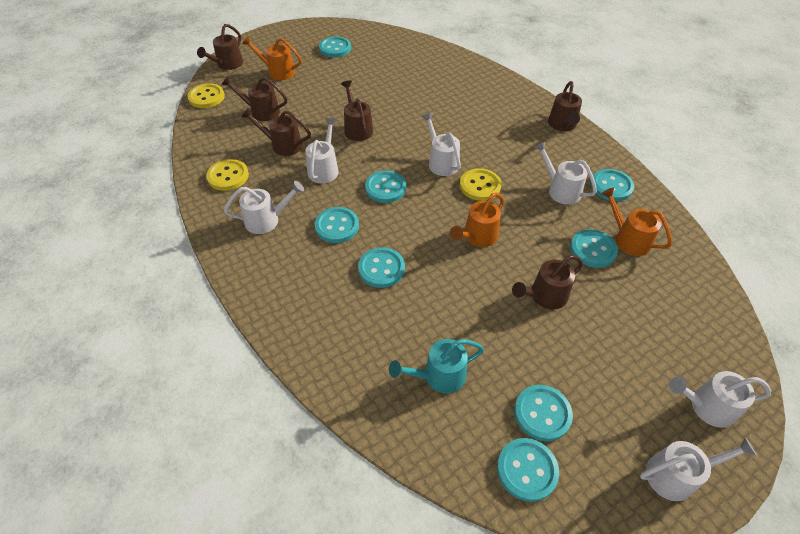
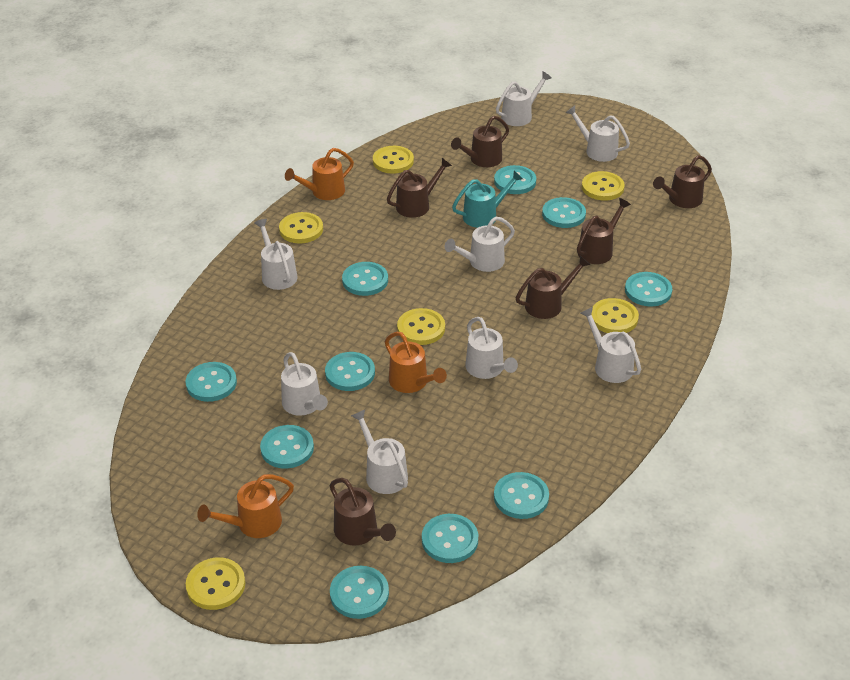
turquoise button: [315,207,359,243] [319,37,351,58] [358,247,405,288] [365,170,406,203] [497,438,559,502] [514,385,573,441] [570,229,618,268] [591,169,634,201] = 8 -> [185,362,237,402] [260,425,314,469] [325,352,375,391] [330,566,389,619] [342,262,388,296] [422,514,478,563] [494,165,536,194] [494,472,549,519] [542,197,586,228] [625,272,672,307] = 10
white watering can: [224,181,304,234] [305,118,339,183] [422,112,461,176] [534,142,597,205] [640,437,757,501] [669,371,771,428] = 6 -> [255,219,297,290] [281,352,328,416] [351,410,408,494] [445,217,515,272] [465,317,518,379] [496,71,552,126] [566,106,630,162] [580,307,641,383] = 8
yellow button: [187,83,225,108] [206,159,249,191] [460,168,502,201] = 3 -> [186,557,245,610] [279,212,323,243] [373,146,414,174] [397,308,445,345] [582,171,625,201] [591,298,639,333] = 6

